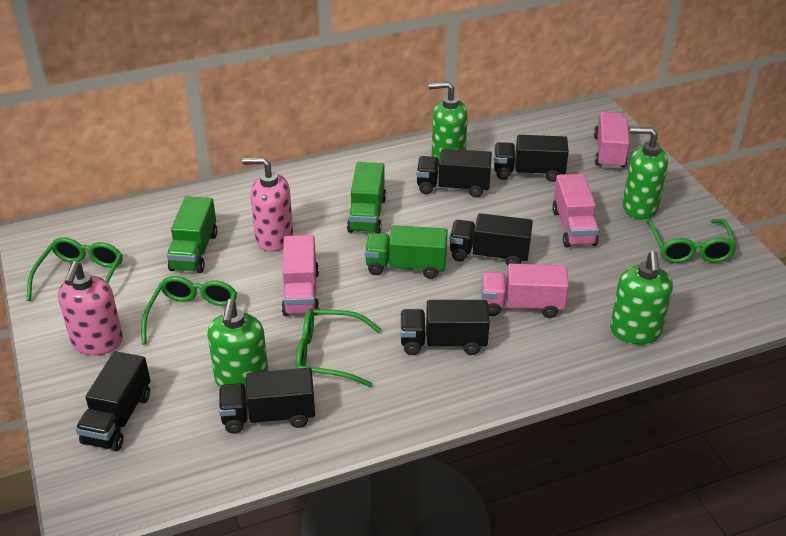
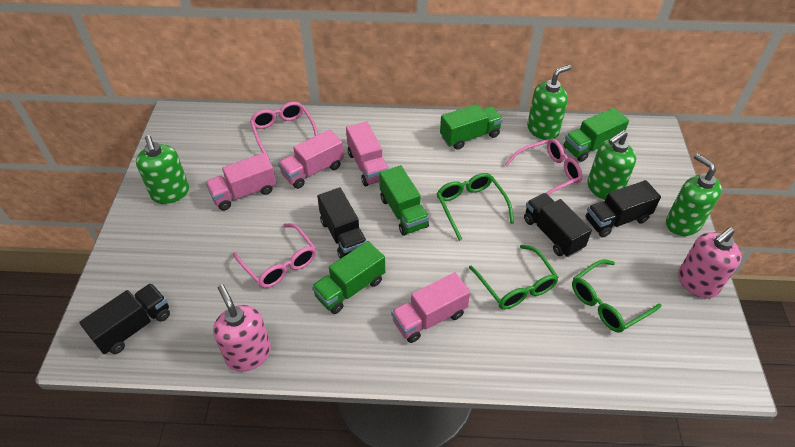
black truck: [75,351,150,451] [219,368,315,434] [400,300,490,355] [416,149,492,198] [449,213,533,266] [494,135,569,182] = 6 -> [79,283,170,354] [317,187,367,259] [524,193,592,257] [585,180,661,237] = 4
green glasses: [27,237,123,301] [141,276,237,345] [296,309,381,387] [647,219,737,263] = 4 -> [436,173,514,241] [469,245,559,309] [572,259,661,333] = 3
green truck: [167,196,217,273] [347,162,386,233] [365,225,448,279] = 3 -> [312,241,385,314] [379,165,429,236] [440,104,503,150] [563,108,629,162] = 4
pink glasses: none = 0 -> [233,223,316,288] [250,102,318,160] [505,138,582,195] = 3

